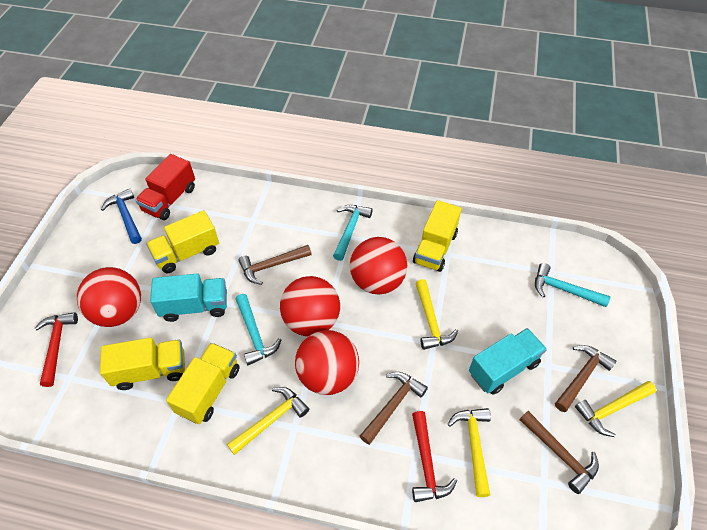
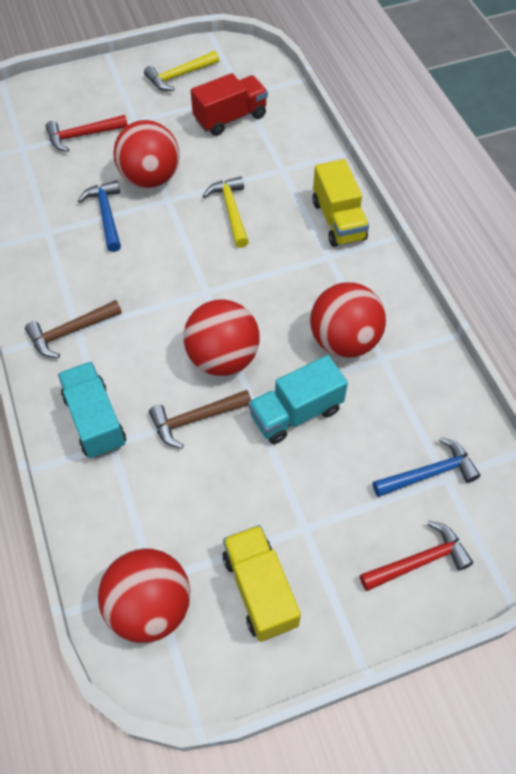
blue hammer: [101,189,142,244] = 1 -> [78,180,121,252] [373,437,480,497] = 2
brown hammer: [238,245,312,285] [360,372,428,445] [519,411,599,494] [555,345,616,412] = 4 -> [25,300,122,358] [149,390,251,449] = 2
turquoise hammer: [236,294,282,365] [333,205,373,261] [535,263,610,307] = 3 -> none = 0
yellow hammer: [227,387,309,455] [415,279,458,350] [448,408,491,497] [575,381,656,437] = 4 -> [144,51,219,91] [203,176,249,248] = 2
yellow truck: [100,338,185,390] [146,210,219,273] [166,343,240,424] [413,200,462,272] = 4 -> [222,525,301,642] [312,159,369,247] = 2

